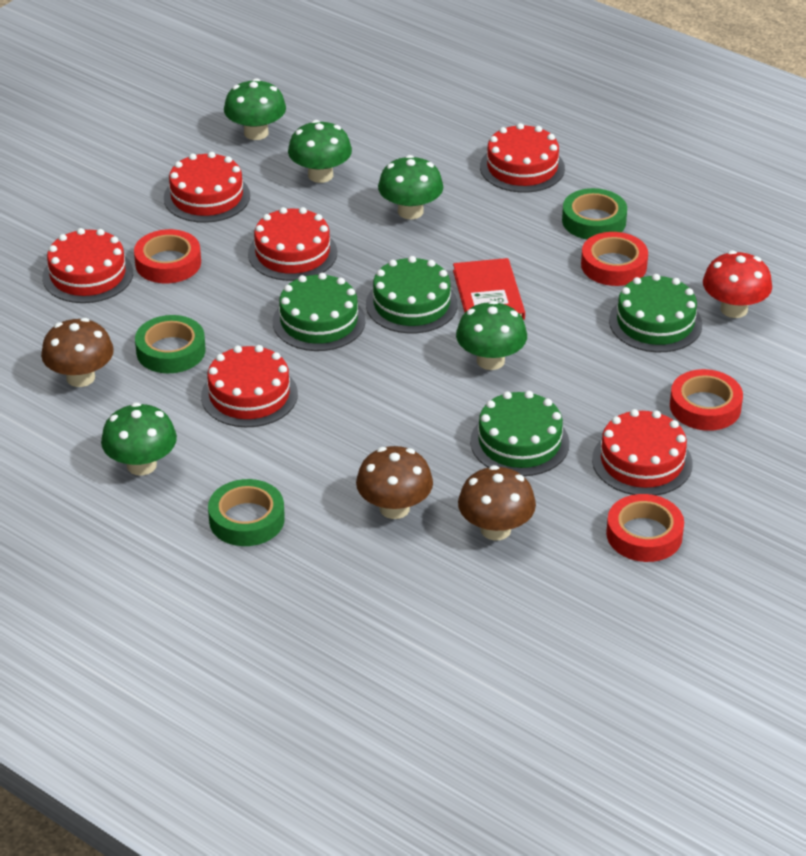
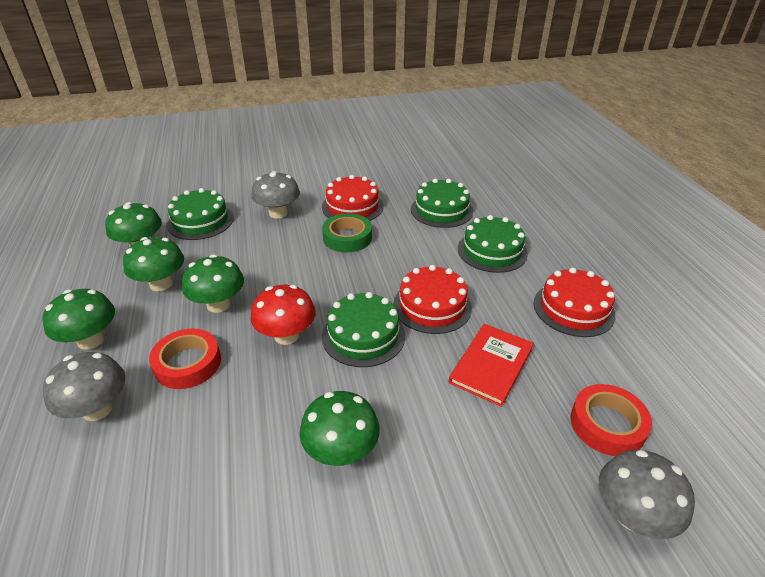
brown mushroom: [41,318,114,387] [356,446,433,519] [458,465,536,541] = 3 -> none = 0
green tape: [135,315,206,373] [208,479,285,546] [562,188,627,240] = 3 -> [322,213,372,252] = 1
grey mushroom: none = 0 -> [43,352,126,421] [251,171,300,219] [599,450,695,539] = 3
red cake: [42,228,133,303] [164,152,250,223] [201,345,298,427] [248,207,337,281] [480,123,565,193] [592,409,693,496] = 6 -> [322,175,384,221] [393,265,472,334] [533,267,615,337] = 3
red tape: [134,229,201,283] [581,232,648,286] [606,494,684,562] [670,369,743,431] = 4 -> [149,329,221,389] [570,384,652,456] = 2

